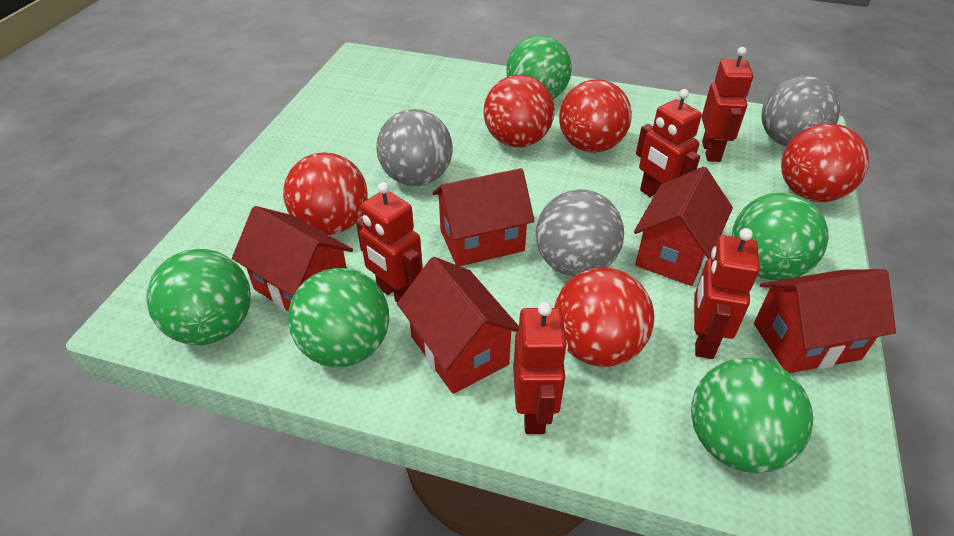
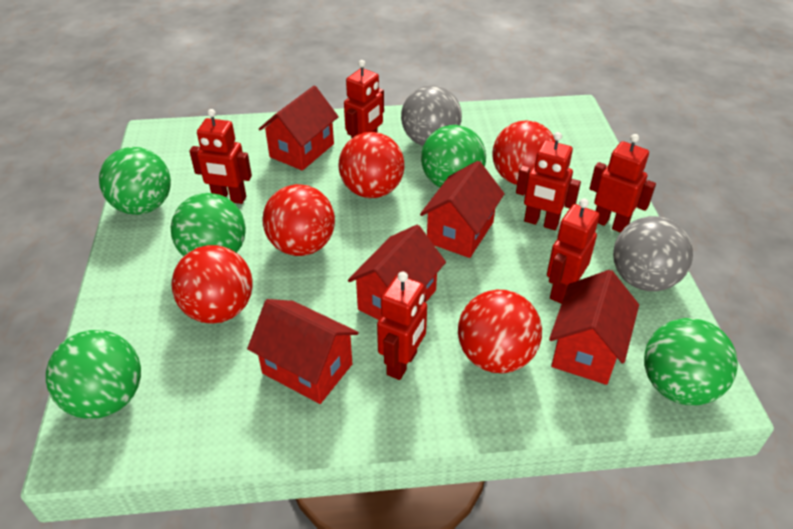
grey ball: [376,109,453,186] [536,189,624,277] [761,75,840,147] = 3 -> [401,85,462,146] [613,216,693,291] = 2
red robot: [356,182,423,302] [513,302,568,434] [636,89,702,197] [694,228,760,359] [702,47,753,162] = 5 -> [189,109,252,204] [344,60,384,139] [377,272,427,380] [516,132,581,230] [547,198,599,304] [589,134,656,233] = 6

